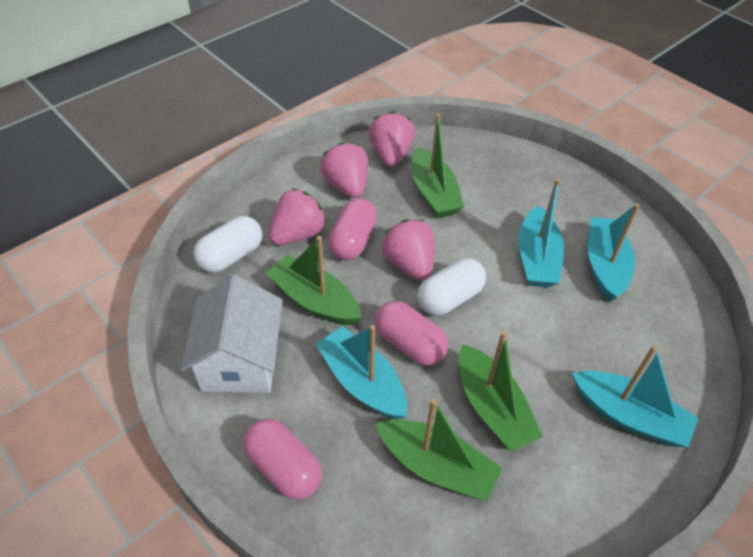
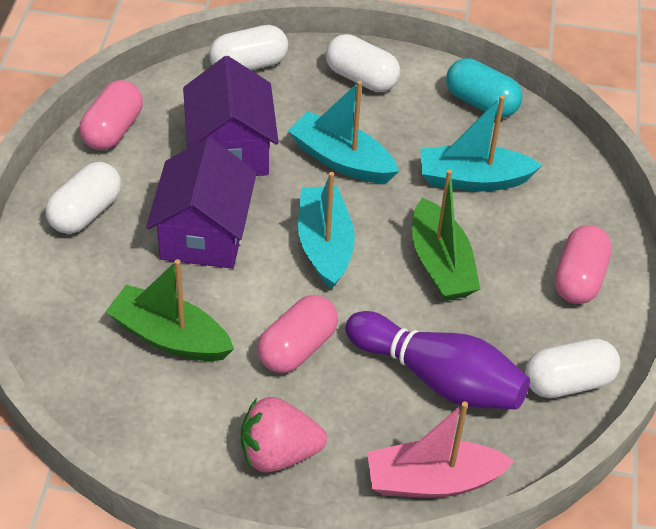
green boat: [266,236,361,325] [376,399,502,501] [412,114,464,218] [459,331,543,451] = 4 -> [105,259,234,361] [412,169,480,301] = 2
pink boat: none = 0 -> [367,401,514,498] = 1
pink strawberry: [269,188,327,245] [320,142,368,198] [369,111,415,166] [382,219,435,281] = 4 -> [241,397,327,473] = 1
purple bowling pin: none = 0 -> [345,311,530,409] = 1
purple house: none = 0 -> [146,137,257,269] [183,56,279,176] = 2
turquoise boat: [316,325,407,420] [518,178,564,287] [572,345,699,448] [588,203,640,302] = 4 -> [288,80,399,183] [298,172,355,289] [420,95,542,191] = 3
turquoise capsule: none = 0 -> [446,58,523,117] = 1
white capsule: [193,216,262,273] [417,258,486,315] = 2 -> [45,162,121,234] [209,25,288,70] [326,34,400,92] [525,338,620,398] = 4
white house: [181,275,283,393] = 1 -> none = 0

